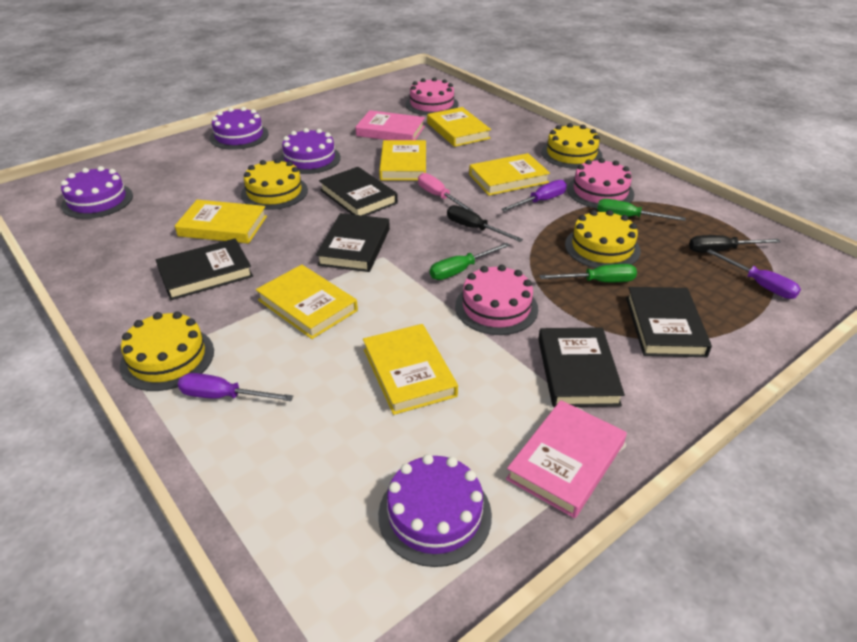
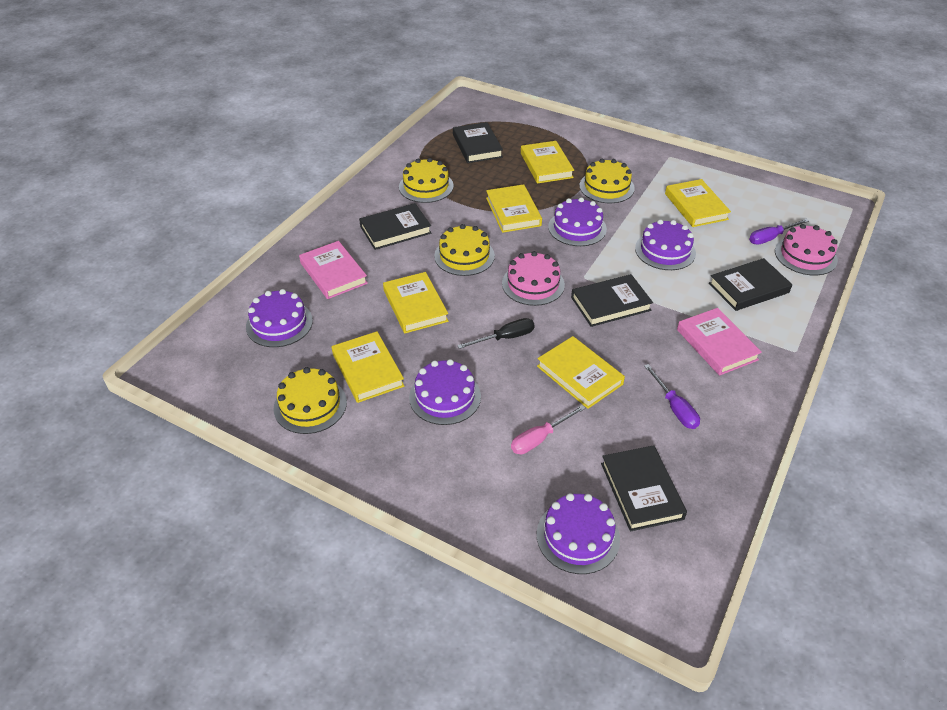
black screwdriver: [447,205,523,242] [689,235,781,253] = 2 -> [457,318,535,349] = 1
green screwdriver: [430,243,510,280] [540,264,637,282] [597,199,686,221] = 3 -> none = 0
pink cake: [405,77,458,115] [455,265,538,335] [567,158,634,208] = 3 -> [502,251,565,306] [775,224,838,276] = 2
purple cake: [61,166,133,219] [210,107,269,150] [279,128,341,174] [378,454,492,567] = 4 -> [246,289,313,347] [409,359,481,425] [537,493,620,574] [548,197,607,246] [635,219,696,270] = 5
purple screwdriver: [178,373,293,401] [501,180,567,212] [707,249,801,299] = 3 -> [644,364,700,429] [749,219,809,245] = 2

